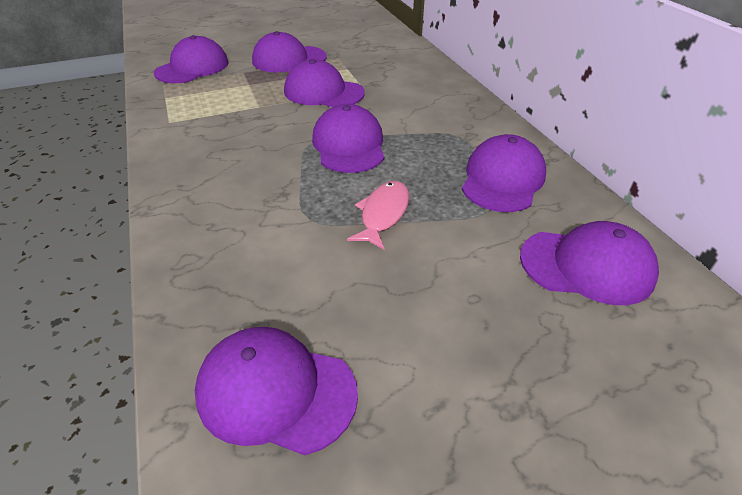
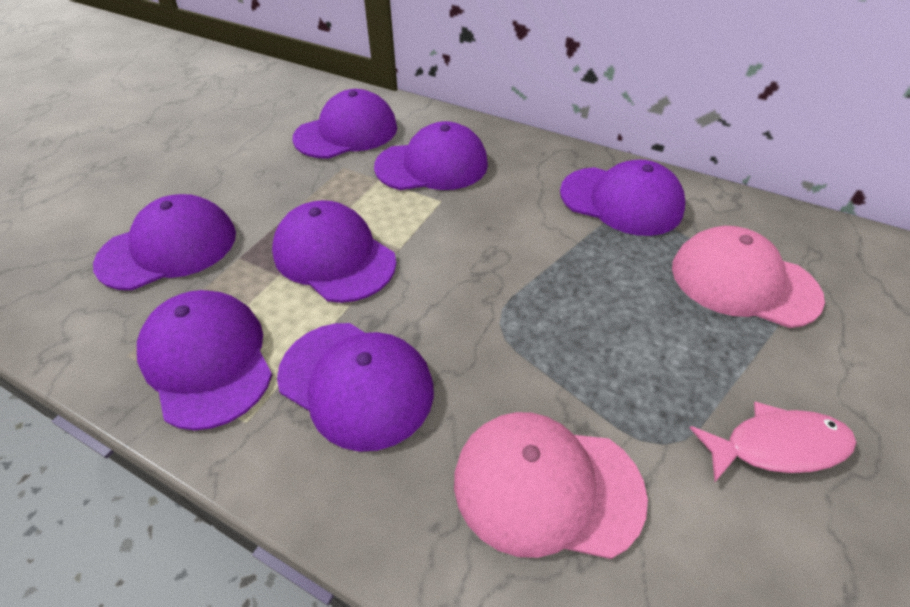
pink cap: none = 0 -> [454,412,648,559] [672,226,825,328] = 2

